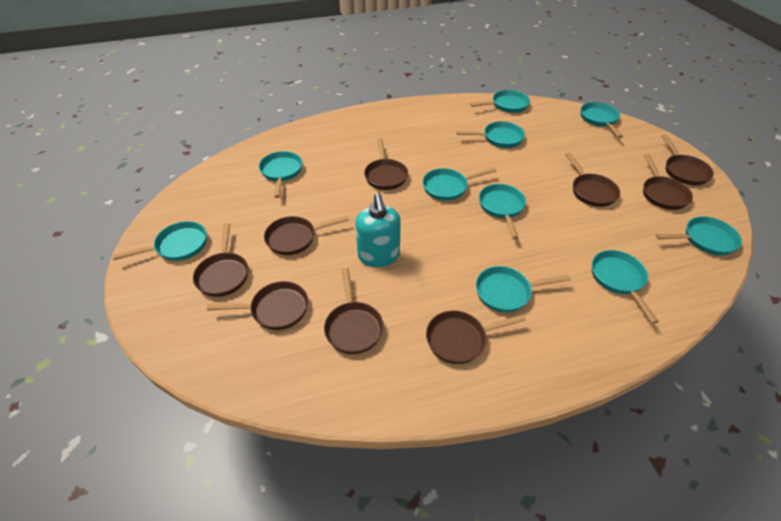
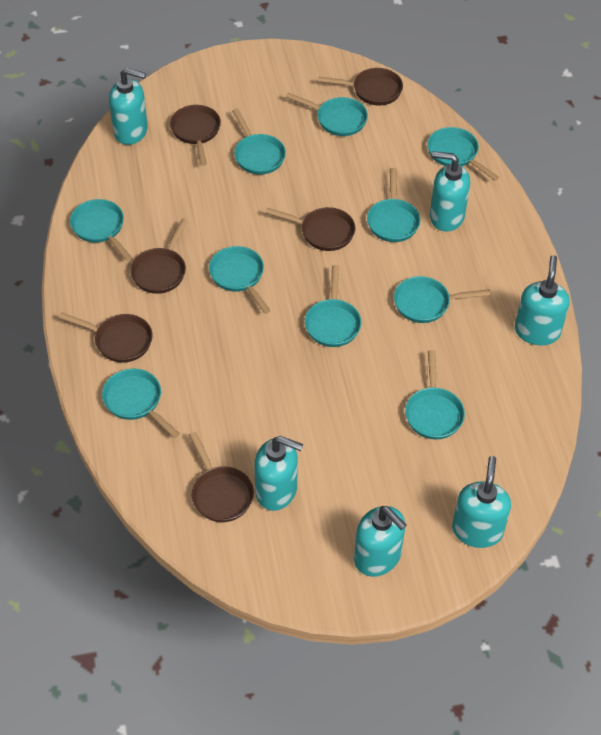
brown pan: [193,223,248,297] [207,281,308,330] [264,216,349,255] [324,268,383,354] [364,138,408,190] [426,311,526,364] [565,153,620,207] [643,154,693,210] [661,134,714,185] = 9 -> [59,312,153,363] [130,218,188,294] [170,105,221,166] [189,432,254,522] [265,207,355,251] [318,68,403,105] = 6
turquoise soap dispenser: [355,193,401,267] = 1 -> [109,68,148,145] [254,436,303,511] [354,506,406,577] [430,151,470,232] [452,456,511,548] [515,255,570,345] = 6

